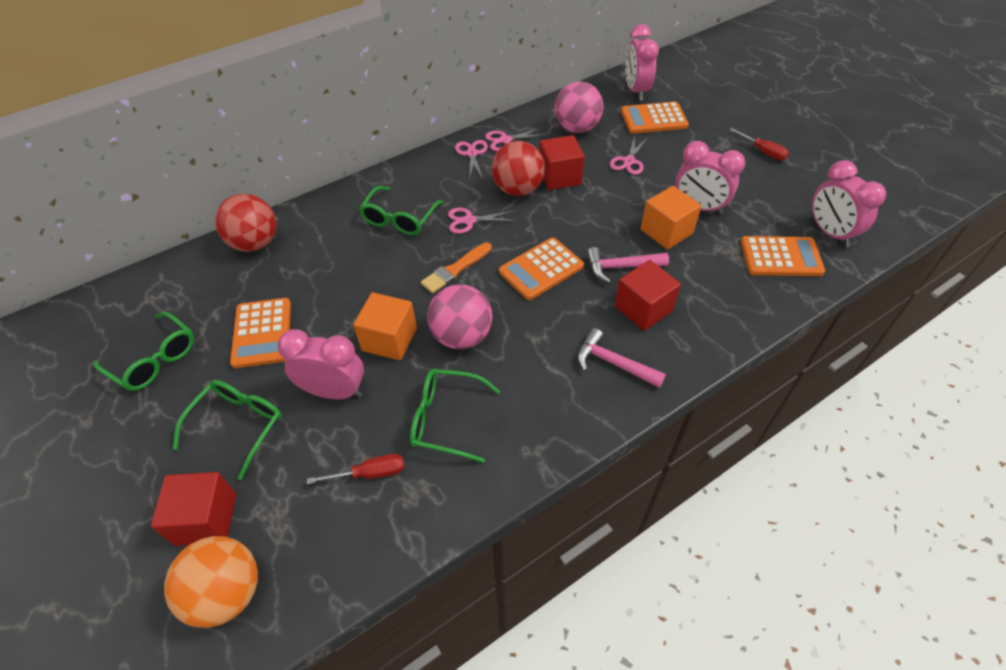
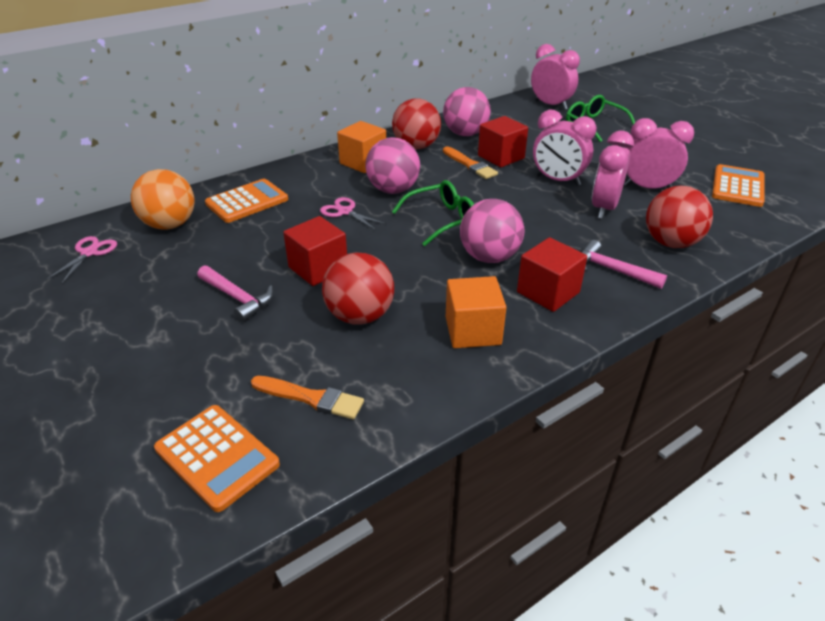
green glasses: [93,311,194,391] [173,380,282,480] [359,186,444,235] [410,369,500,463] = 4 -> [392,180,474,246] [566,95,635,142] = 2
orange brush: [421,243,492,293] = 1 -> [251,376,364,420] [443,146,498,179] = 2
orange calculator: [230,298,291,368] [499,237,584,300] [621,102,689,134] [741,236,825,276] = 4 -> [154,405,280,512] [205,179,288,223] [712,164,765,207] = 3
pink ball: [427,284,492,349] [555,81,603,133] = 2 -> [365,137,420,194] [443,87,491,136] [460,199,524,263] = 3
pink scissors: [448,208,516,234] [455,140,488,179] [485,128,547,151] [610,135,648,175] = 4 -> [45,236,117,285] [320,197,386,230] = 2
red ball: [215,194,276,252] [492,141,545,196] = 2 -> [322,252,394,325] [392,99,441,149] [646,186,713,248] = 3
red screwdriver: [307,454,404,484] [729,128,789,160] = 2 -> none = 0

